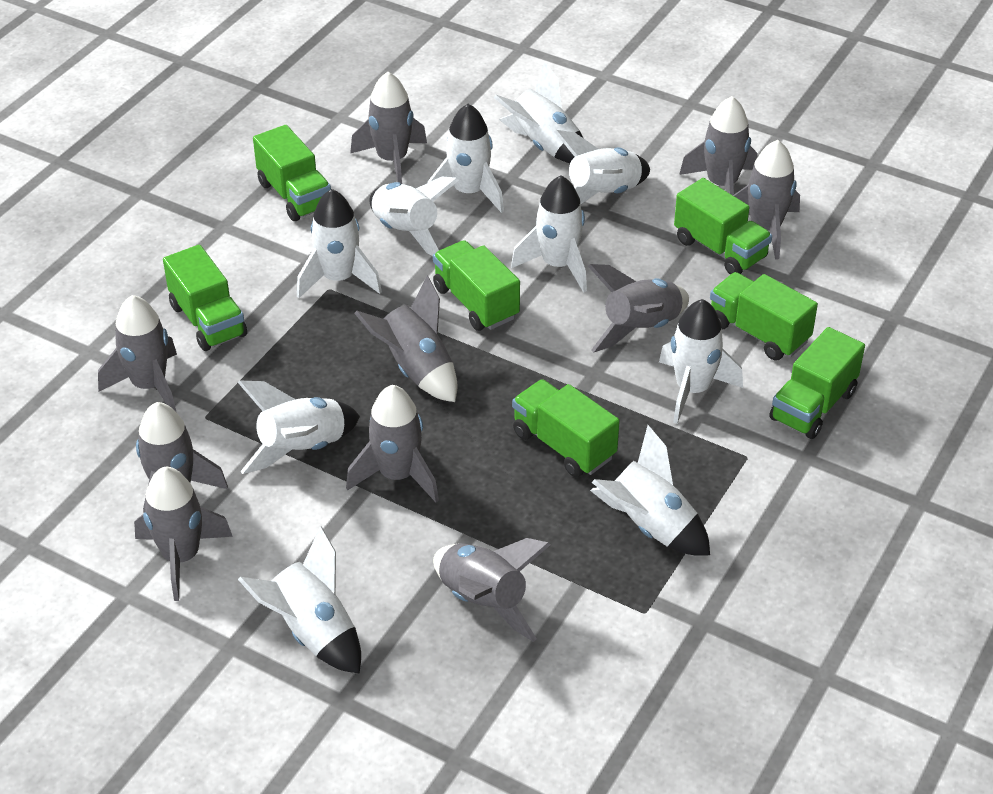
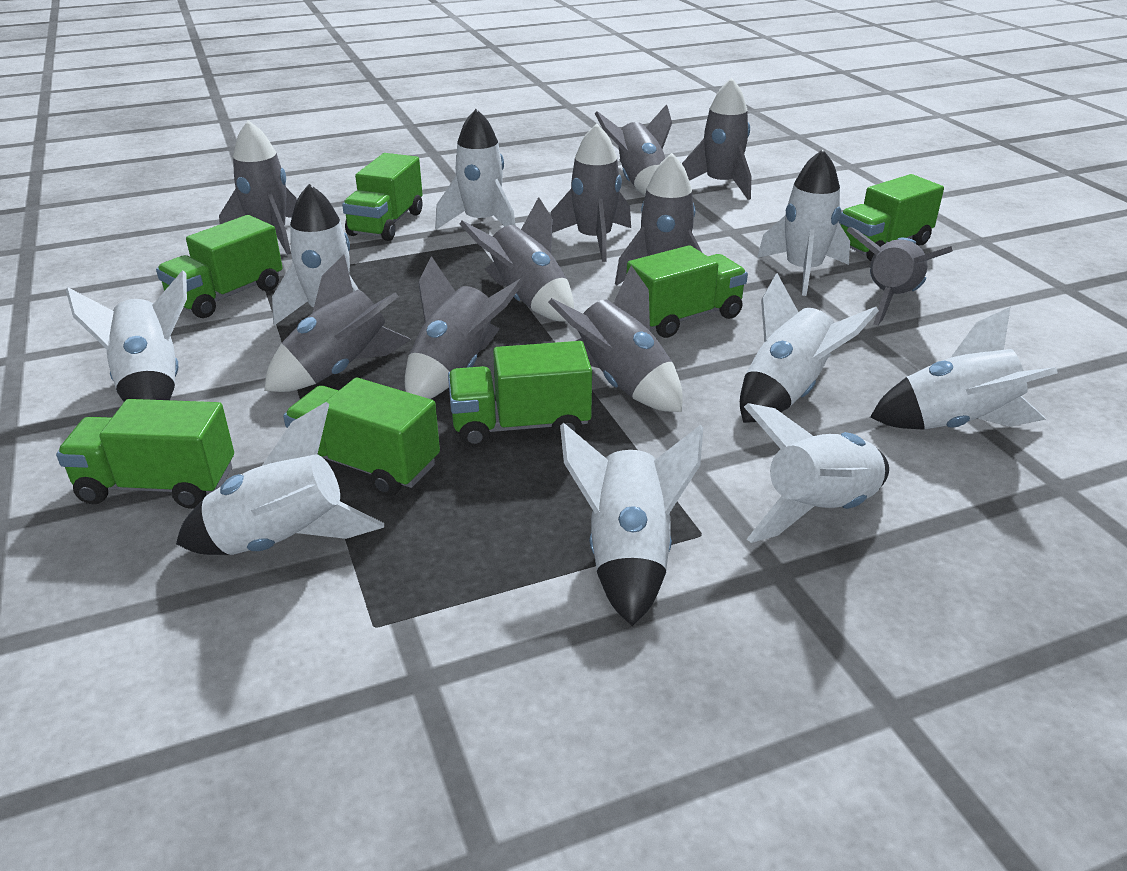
white rocket: [238,381,360,474] [238,526,361,674] [297,189,382,298] [369,177,459,256] [428,104,504,213] [494,61,583,163] [511,175,587,293] [554,130,650,204] [590,425,710,556] [659,299,743,424] = 10 -> [66,270,187,402] [176,402,384,555] [272,184,358,326] [435,109,516,229] [560,422,703,626] [740,273,879,423] [744,403,889,543] [757,149,850,296] [870,307,1058,430] = 9

